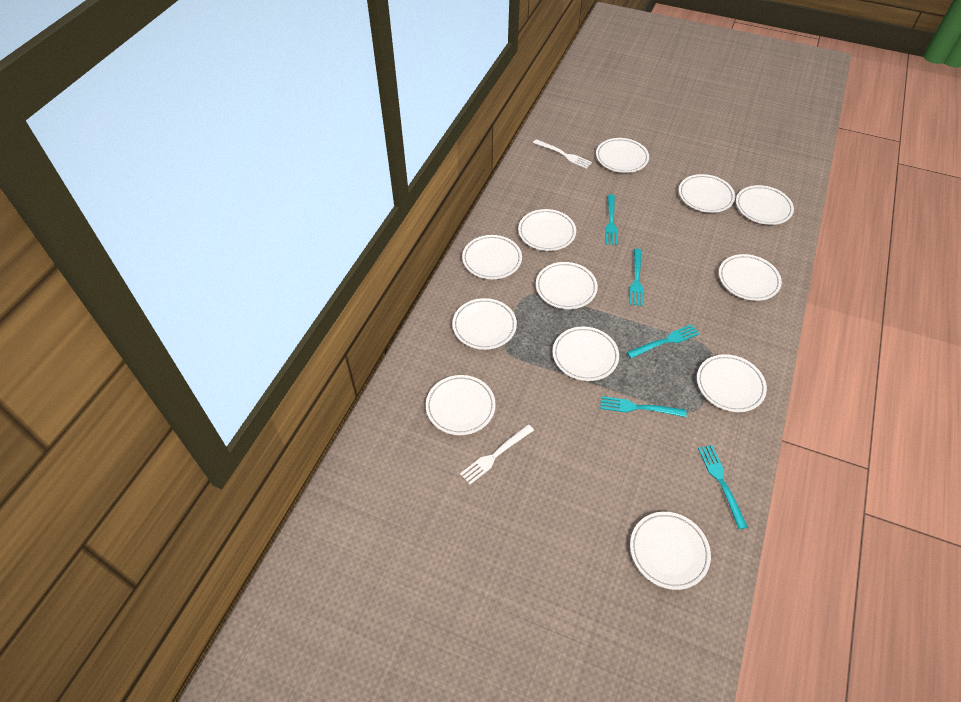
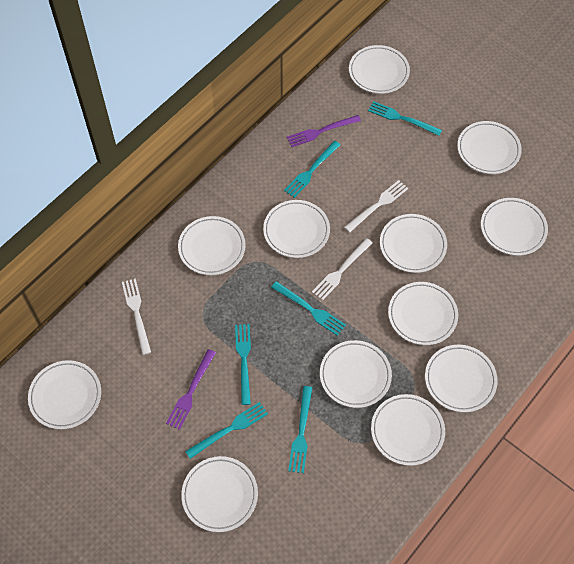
purple fork: none = 0 -> [166,349,216,430] [287,115,361,147] = 2
turquoise fork: [600,396,687,417] [605,194,617,245] [627,324,699,358] [629,249,643,306] [698,445,748,529] = 5 -> [185,402,268,459] [235,324,251,405] [271,281,346,336] [284,141,340,198] [288,386,313,473] [368,101,442,136] = 6
white fork: [460,424,534,484] [533,139,592,169] = 2 -> [122,278,151,355] [312,238,373,300] [344,180,408,233] = 3

